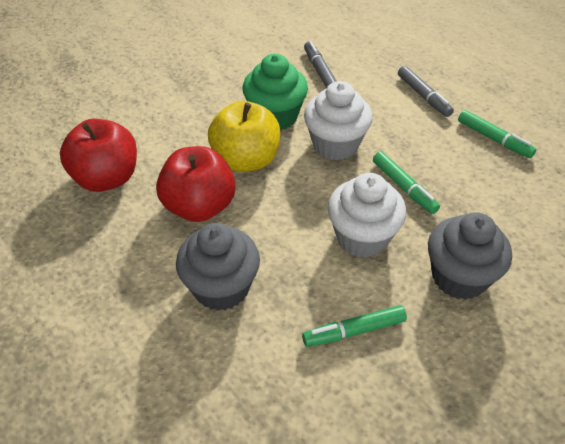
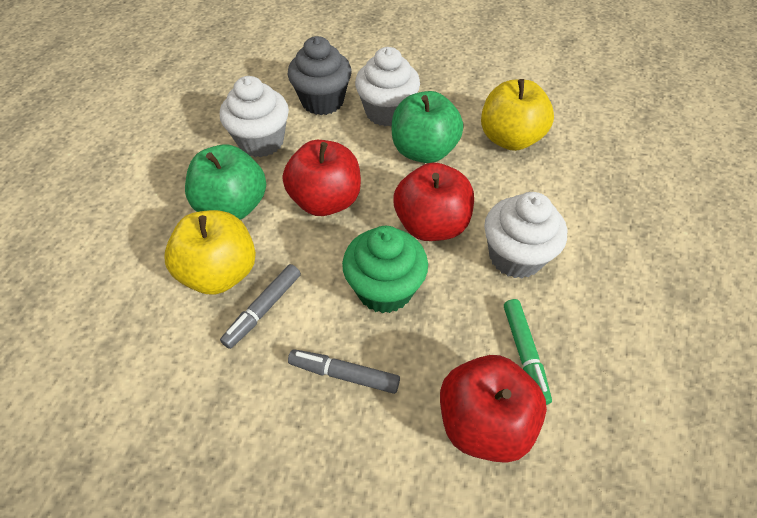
green apple: none = 0 -> [185,145,266,220] [392,91,463,163] = 2
green marker: [302,305,407,347] [373,151,440,214] [458,110,536,158] = 3 -> [504,299,552,405] = 1
grey cupcake: [176,223,260,311] [428,212,512,300] = 2 -> [288,36,351,115] = 1
red apple: [60,119,137,192] [156,146,236,222] = 2 -> [283,140,361,216] [394,162,474,241] [440,355,547,463] = 3
white cupcake: [304,81,373,160] [328,173,406,258] = 2 -> [220,76,289,157] [355,47,420,126] [484,192,567,278] = 3
yellow apple: [208,101,280,172] = 1 -> [164,210,256,295] [481,79,554,151] = 2

